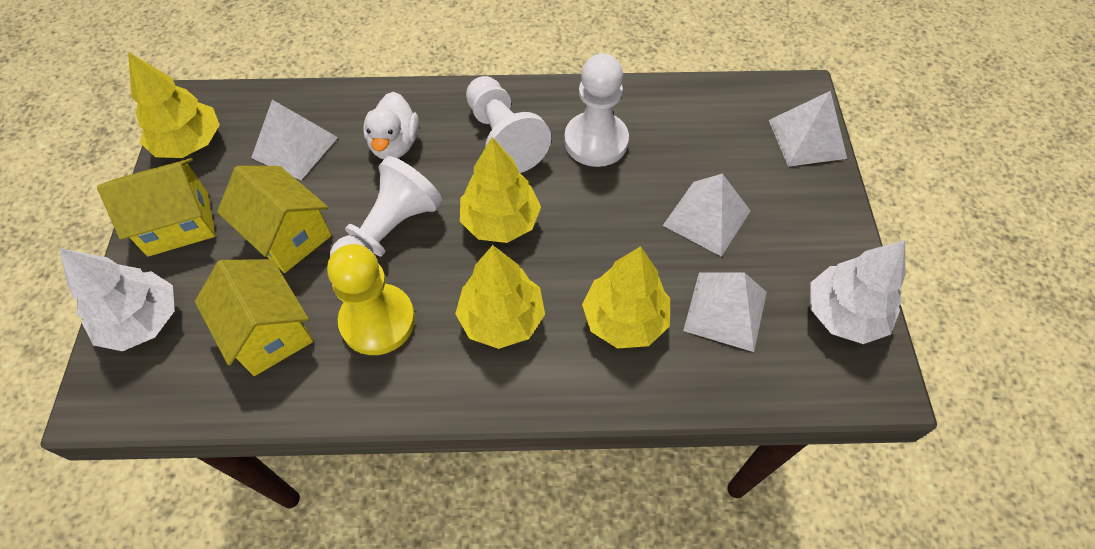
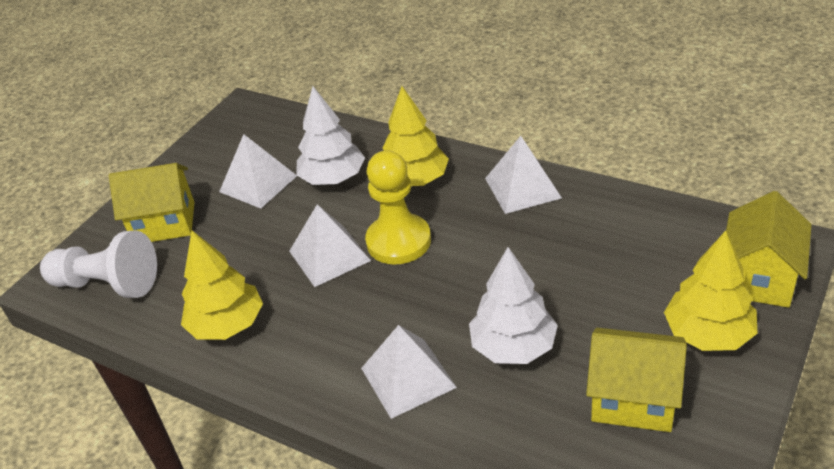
white duck: [363,92,419,159] = 1 -> none = 0
white pawn: [330,156,442,257] [466,76,551,173] [564,53,629,167] = 3 -> [40,230,157,298] = 1
yellow tree: [128,52,220,158] [455,245,545,349] [460,137,541,243] [582,246,670,349] = 4 -> [181,230,263,340] [382,86,449,186] [664,231,758,351] = 3

